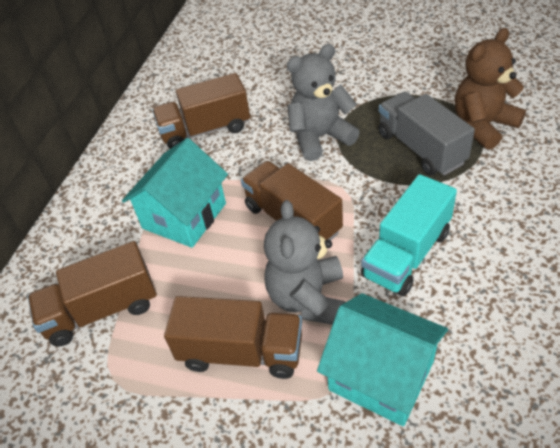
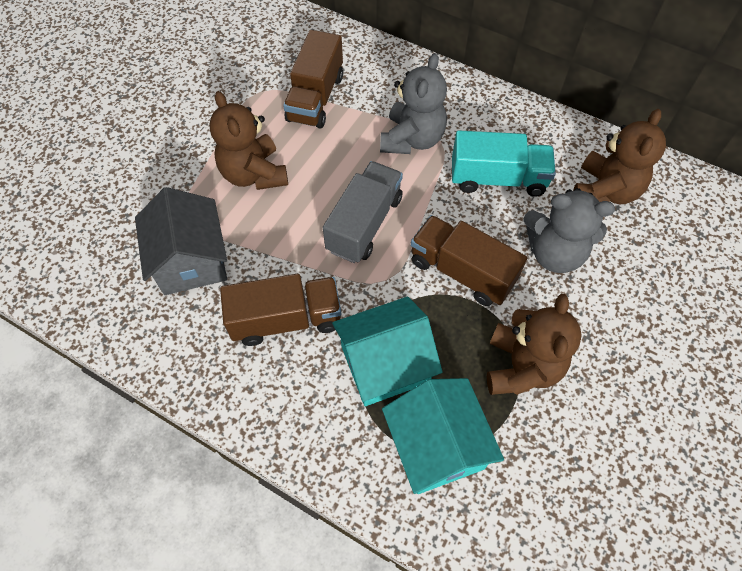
brown teddy bear: [455,28,526,150] = 1 -> [209,91,288,190] [487,294,582,395] [573,109,666,204] = 3
brown truck: [28,241,157,347] [152,73,250,149] [164,296,302,379] [241,161,343,241] = 4 -> [220,274,341,346] [283,30,343,129] [411,215,527,306] = 3
grey house: none = 0 -> [135,187,227,295] = 1

